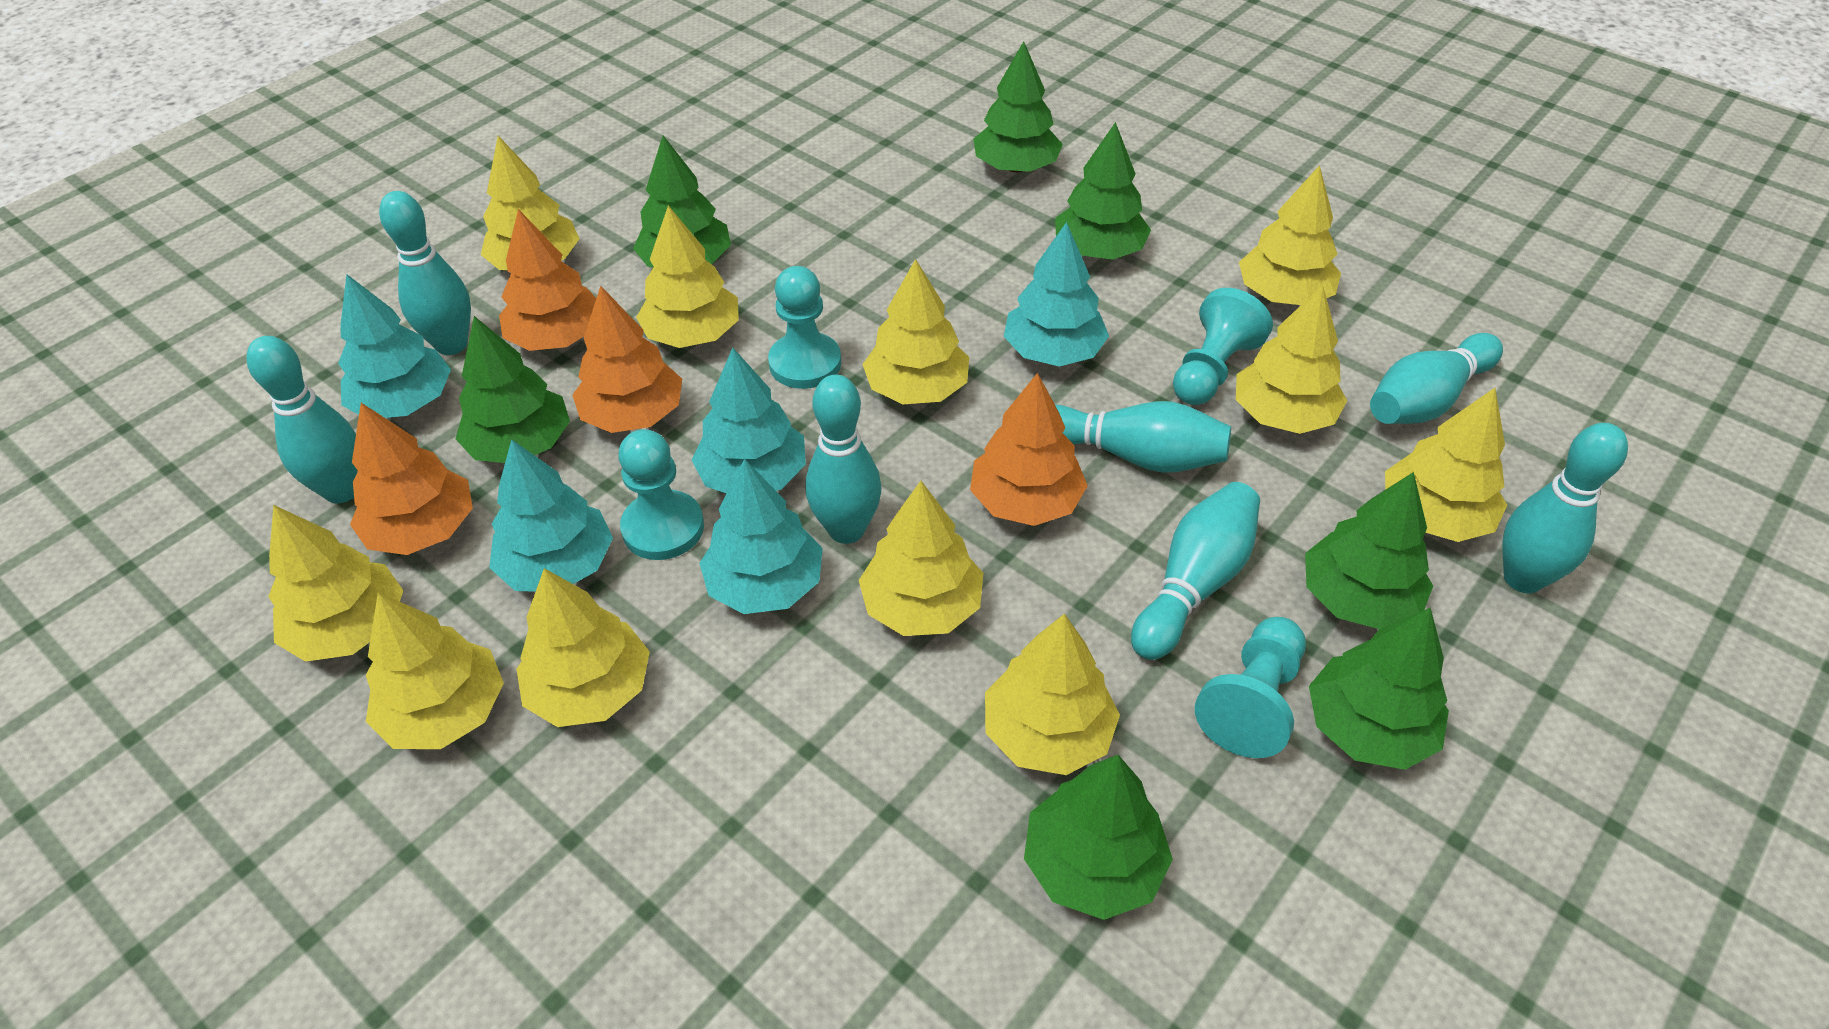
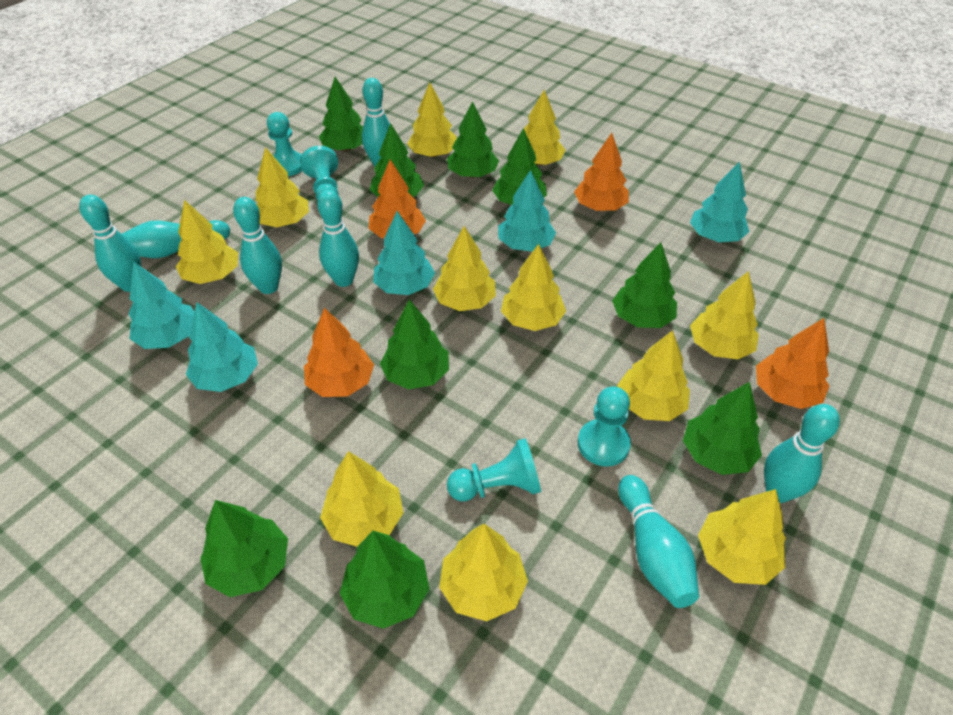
green tree: [456,316,570,463] [633,135,731,268] [973,41,1063,173] [1024,755,1173,920] [1055,122,1151,260] [1305,472,1433,629] [1309,608,1449,770] = 7 -> [200,500,288,597] [319,77,363,151] [340,531,429,629] [369,123,424,197] [380,299,449,389] [447,101,499,178] [492,128,547,205] [612,242,677,328] [683,382,762,475] = 9

